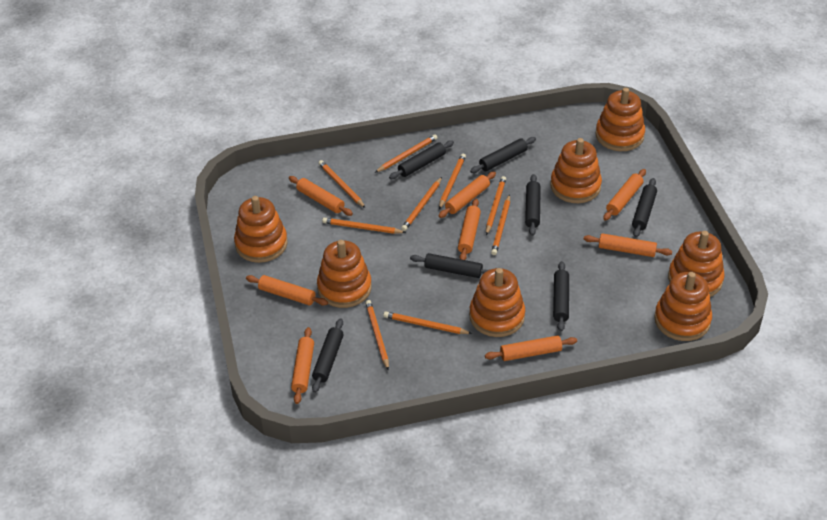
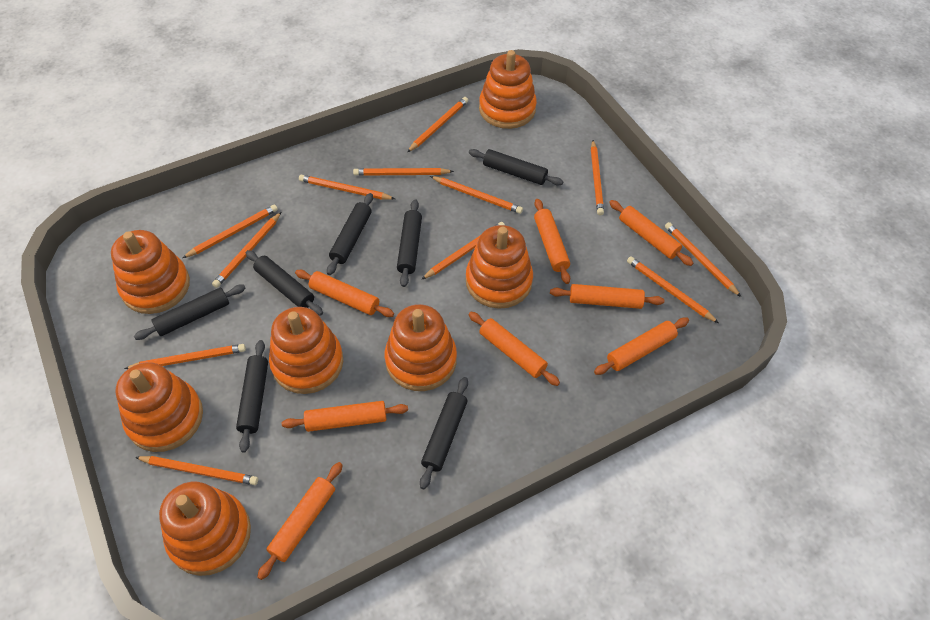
orange pencil: [318,160,365,208] [322,218,406,234] [365,300,389,371] [375,134,438,173] [383,312,472,334] [401,177,442,231] [439,153,466,209] [486,176,506,235] [491,194,510,255] = 9 -> [124,344,246,369] [135,456,258,485] [183,204,278,258] [212,212,281,288] [299,175,395,200] [353,168,454,176] [407,97,468,152] [421,222,505,280] [430,176,523,214] [591,140,604,216] [627,256,719,323] [665,222,741,297] = 12

